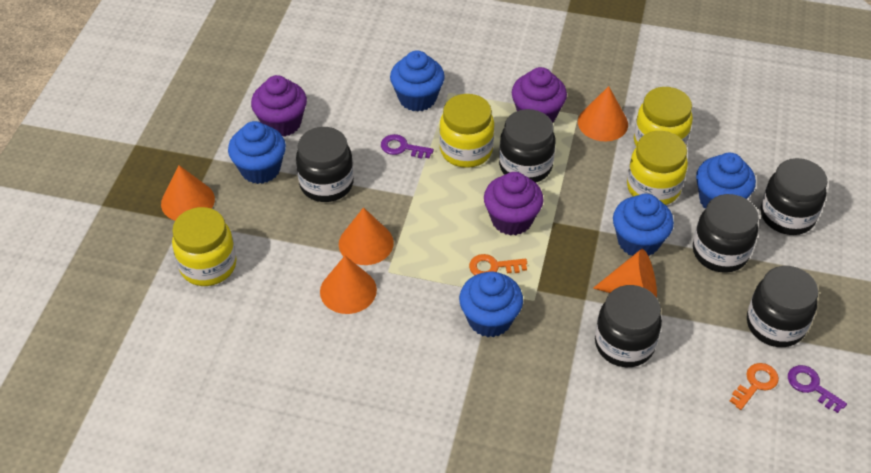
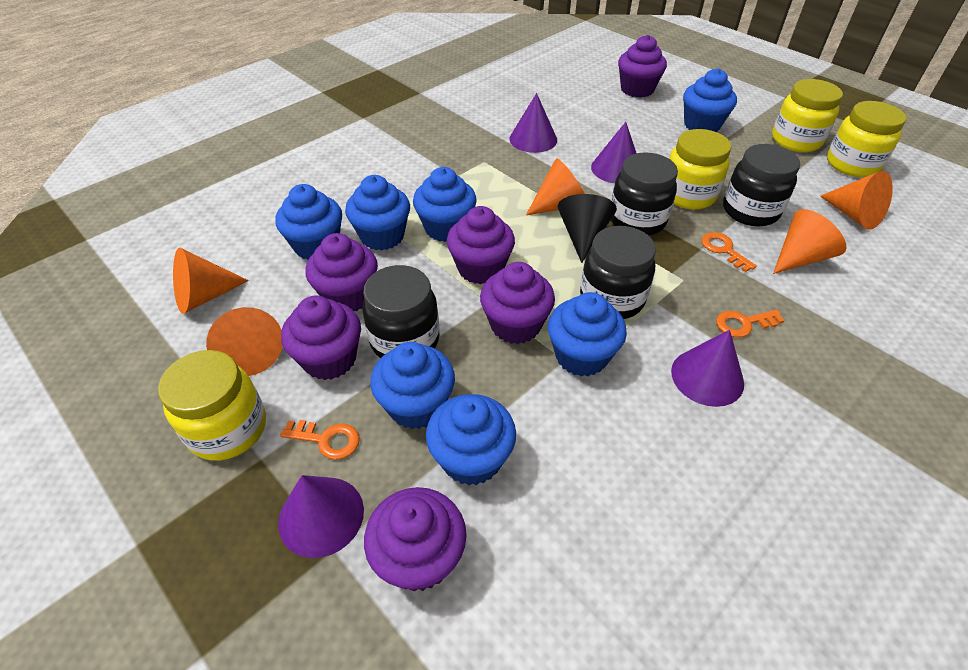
black cone: none = 0 -> [558,194,617,263] = 1
black jar: [296,127,354,202] [499,109,555,183] [595,285,662,367] [693,194,759,273] [747,266,818,347] [761,158,828,235] = 6 -> [363,265,439,358] [580,226,656,319] [611,152,678,236] [723,144,800,227] = 4
blue cupcake: [228,121,286,184] [390,50,445,112] [459,272,523,337] [613,194,674,256] [696,153,756,208] = 5 -> [276,184,342,260] [345,175,410,251] [370,342,455,429] [413,167,477,242] [426,394,516,486] [548,292,627,376] [683,68,737,132] = 7
orange key: [469,254,527,275] [730,363,779,410] = 2 -> [280,420,360,460] [702,232,757,272] [716,310,784,338] = 3
purple cone: none = 0 -> [278,475,364,558] [509,93,557,153] [591,122,636,183] [671,330,744,407] = 4
purple cupcake: [251,75,307,137] [484,172,543,236] [512,67,567,123] = 3 -> [281,296,361,380] [305,233,378,311] [364,487,467,591] [447,206,515,284] [480,262,555,344] [618,35,667,98] = 6
purple key: [381,134,434,159] [788,365,847,413] = 2 -> none = 0

